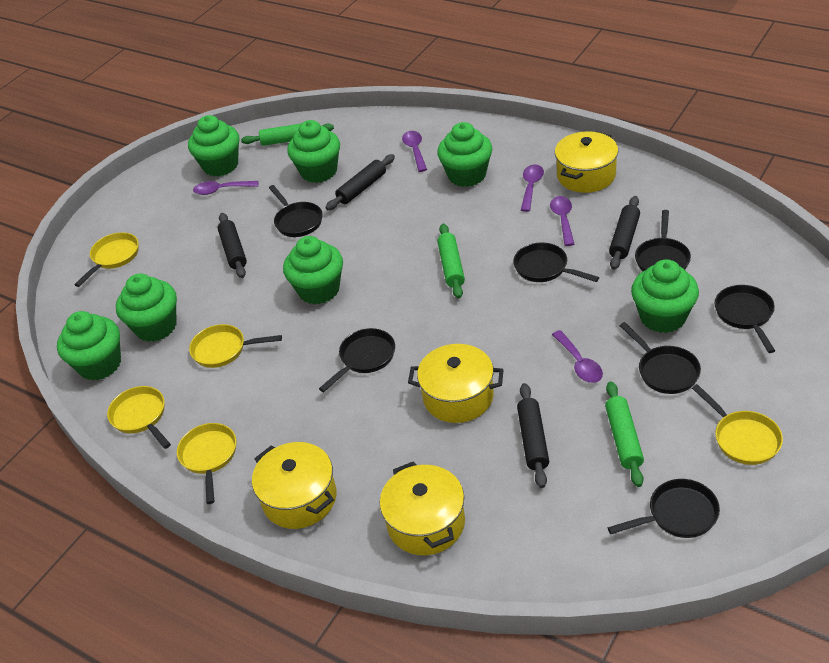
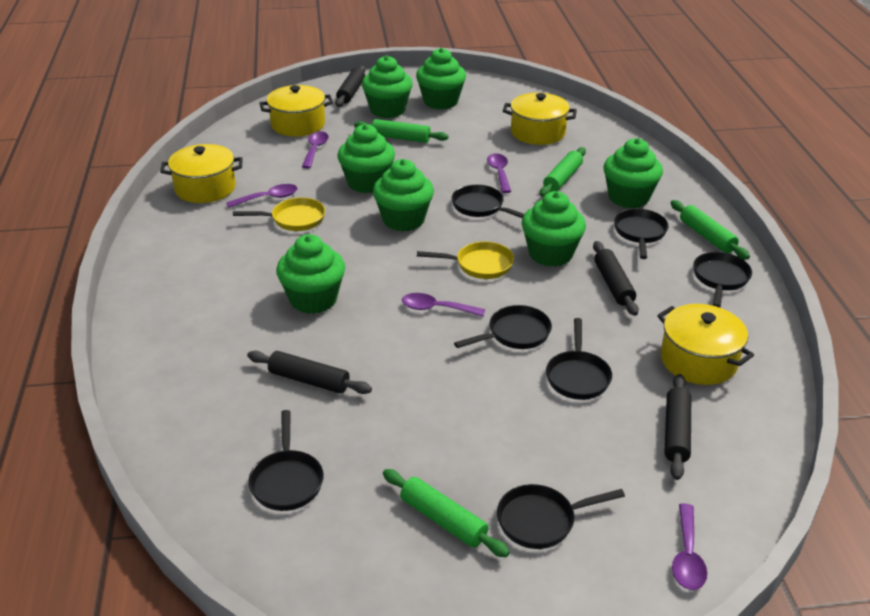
green rolling pin: [241,123,334,146] [437,224,465,299] [605,381,644,487] = 3 -> [354,119,449,143] [383,469,510,557] [540,147,586,197] [671,200,750,260] = 4
yellow pan: [74,232,139,287] [107,386,171,449] [177,423,236,504] [189,324,282,368] [692,384,783,465] = 5 -> [233,198,325,231] [417,241,514,279] = 2

